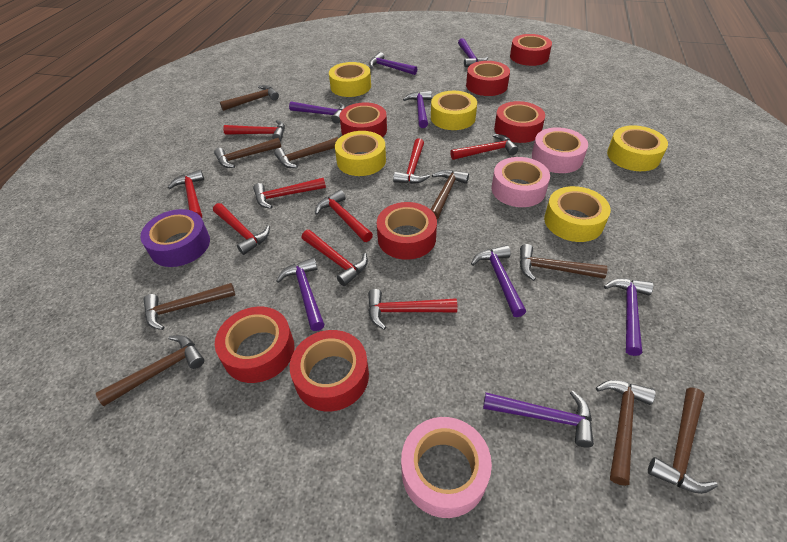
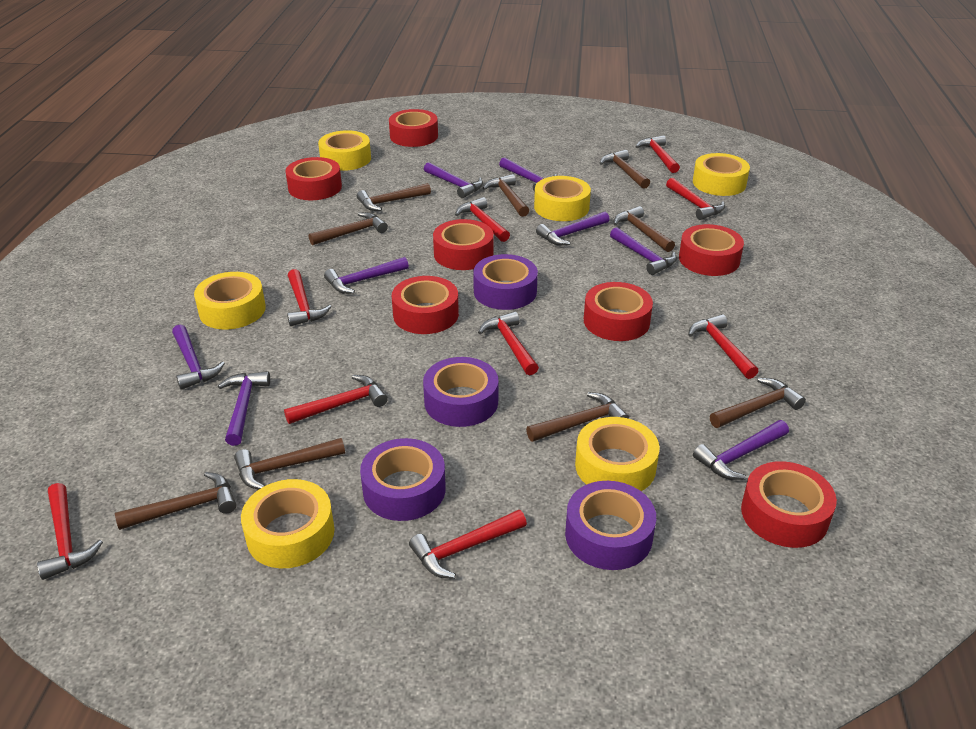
pink tape: [401,417,492,518] [491,157,550,207] [532,127,588,173] = 3 -> none = 0
purple tape: [140,209,210,267] = 1 -> [360,438,446,521] [423,357,499,427] [473,254,538,310] [565,481,656,570] = 4
yellow tape: [329,62,371,97] [335,131,386,176] [431,91,477,130] [544,186,611,242] [607,125,668,171] = 5 -> [194,272,266,329] [241,479,335,568] [318,130,371,171] [534,176,591,221] [575,417,660,491] [693,153,750,196] = 6

